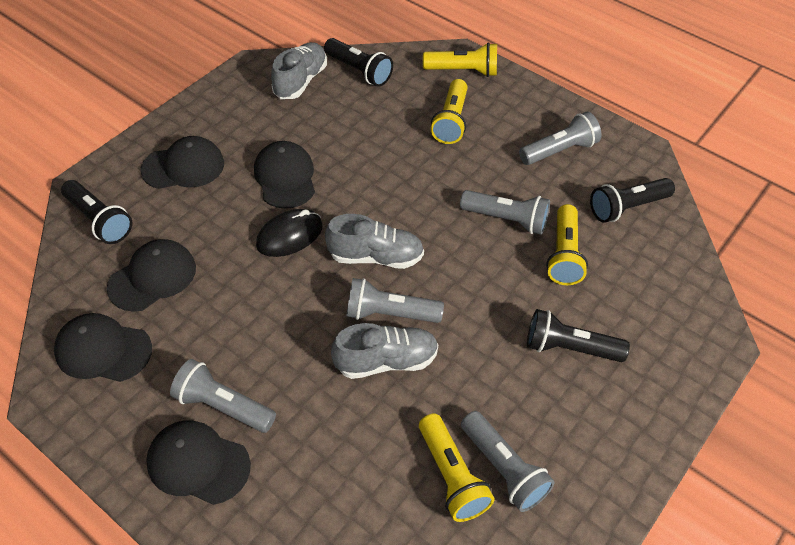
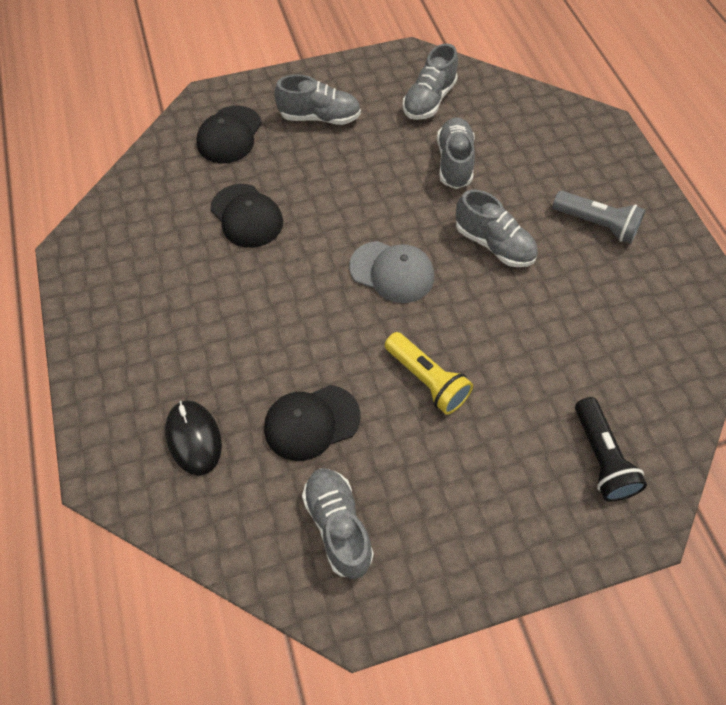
black cap: [54,313,152,382] [107,239,196,312] [140,136,224,189] [146,420,251,505] [254,141,315,209] = 5 -> [197,106,262,163] [210,184,283,248] [264,385,360,461] = 3
black flashlight: [61,180,132,244] [324,38,393,87] [527,309,630,362] [590,178,675,223] = 4 -> [575,397,647,502] = 1
grey cap: none = 0 -> [349,241,434,303] = 1
grey flashlight: [170,359,276,433] [346,278,444,323] [460,190,550,235] [461,411,554,512] [519,111,602,165] = 5 -> [553,191,646,244] = 1
grey shoe: [271,42,327,99] [325,214,424,269] [331,323,438,379] = 3 -> [274,74,361,125] [302,468,374,579] [403,43,458,120] [437,117,475,189] [456,189,538,267] = 5
yellow flashlight: [419,413,494,522] [423,43,497,77] [431,79,468,144] [546,204,588,285] = 4 -> [385,332,473,415] = 1

